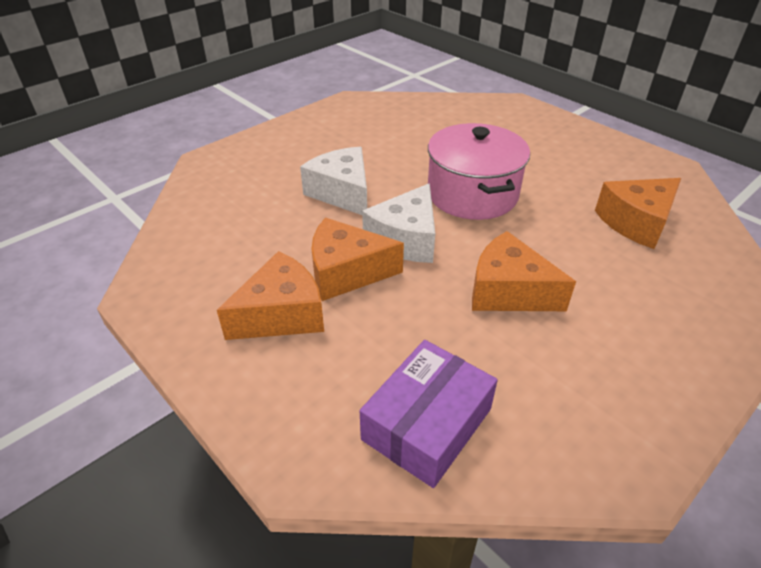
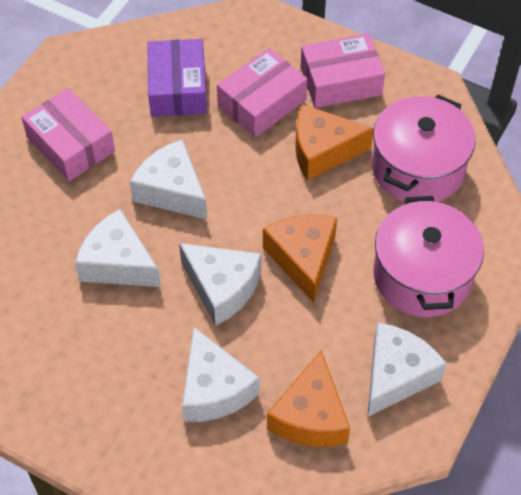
orange cheese: [217,251,324,340] [311,218,404,301] [472,231,576,311] [595,178,681,249] = 4 -> [263,215,337,303] [267,350,350,447] [295,104,374,181] = 3
pink box: none = 0 -> [21,88,115,181] [217,48,308,137] [301,33,385,108] = 3
pink pot: [428,123,530,220] = 1 -> [372,95,476,202] [373,196,484,317] = 2
white cheese: [300,147,367,215] [362,183,435,263] = 2 -> [75,209,161,287] [130,139,207,219] [179,243,261,326] [182,326,260,422] [368,322,447,417] = 5

